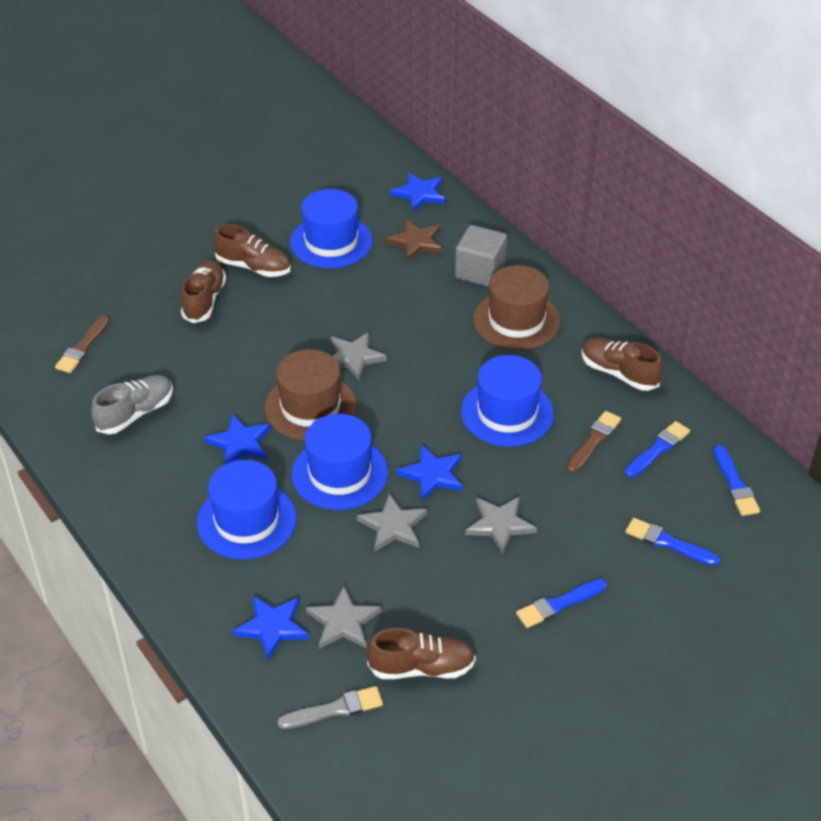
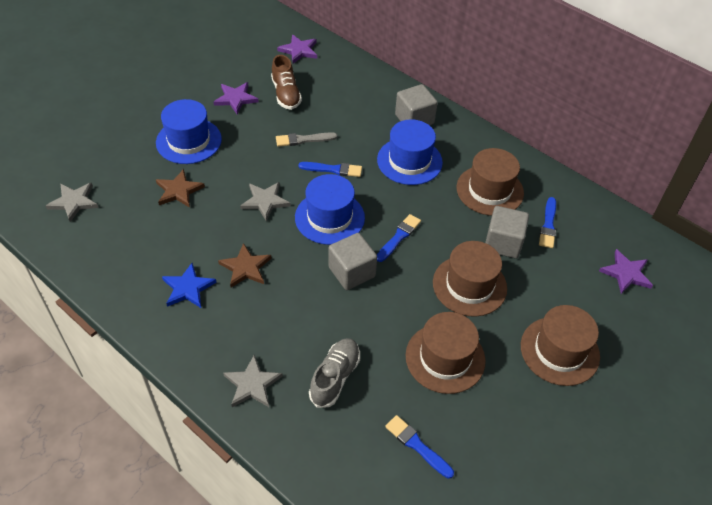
blue hat: [197,460,297,560] [290,189,372,268] [292,414,388,510] [461,355,554,447] = 4 -> [156,99,222,164] [295,174,365,245] [377,119,443,185] = 3
blue star: [204,414,271,464] [232,596,309,660] [390,172,445,212] [396,444,463,501] = 4 -> [162,263,217,308] = 1
brown brush: [55,315,110,373] [567,411,621,473] = 2 -> none = 0
brown hat: [264,349,357,441] [473,265,561,350] = 2 -> [406,312,486,394] [433,241,507,317] [456,148,524,216] [521,305,600,386] = 4
brown shoe: [181,260,226,323] [213,224,291,277] [367,628,476,679] [581,337,663,391] = 4 -> [271,55,302,110] = 1
brown star: [385,219,442,262] = 1 -> [156,169,205,208] [218,243,272,288] = 2
grey cube: [455,225,507,287] = 1 -> [329,233,377,290] [395,84,438,125] [485,206,529,258] = 3
grey star: [306,586,381,649] [331,332,387,380] [357,493,427,551] [465,496,537,554] = 4 -> [46,183,98,222] [223,355,283,407] [240,182,291,221] = 3
purple star: none = 0 -> [213,82,259,114] [277,34,317,64] [599,249,653,294] = 3

